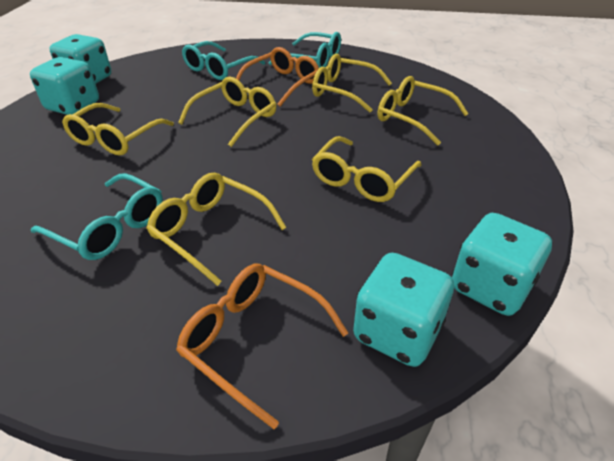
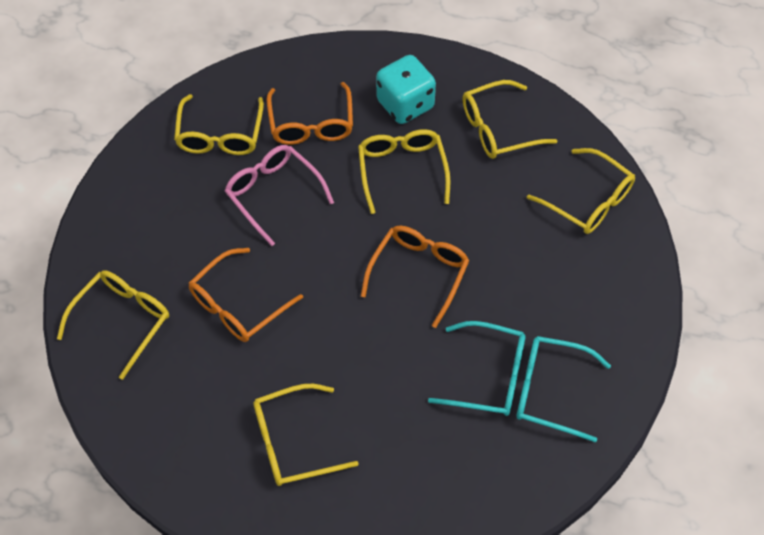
orange glasses: [176,264,348,429] [236,47,319,107] = 2 -> [189,248,303,342] [267,82,353,145] [361,226,470,328] = 3
pink glasses: none = 0 -> [225,145,334,246] = 1
turquoise dice: [30,57,99,115] [49,34,111,84] [353,253,454,367] [452,213,552,316] = 4 -> [376,55,436,124] = 1
turquoise glasses: [31,173,163,260] [182,41,265,80] [268,32,341,68] = 3 -> [428,321,526,416] [516,336,611,442] = 2

